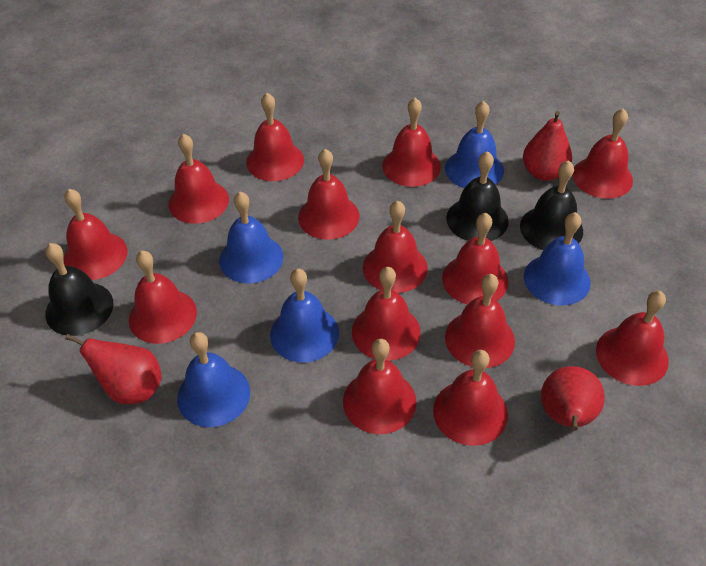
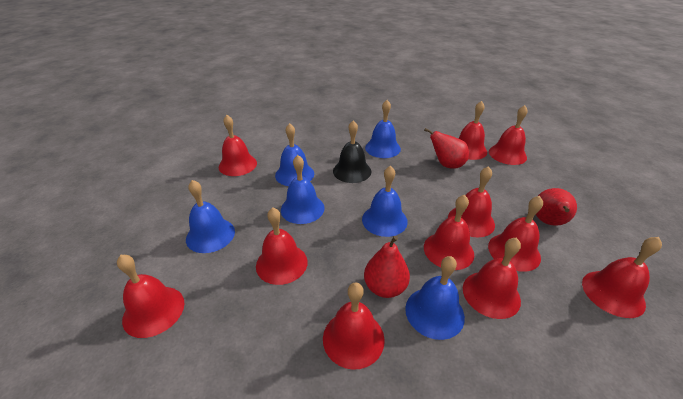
black bell: [45,243,114,336] [446,151,509,241] [520,160,583,250] = 3 -> [333,120,372,183] = 1
blue bell: [177,332,250,427] [219,192,283,283] [270,269,339,363] [445,101,504,188] [524,212,591,306] = 5 -> [186,180,235,253] [275,123,314,186] [281,155,325,224] [362,166,408,237] [365,100,401,158] [405,256,465,340] = 6
red bell: [63,189,127,280] [129,251,197,344] [169,134,229,224] [246,93,304,181] [298,149,360,240] [343,339,416,434] [352,267,421,361] [363,201,428,293] [382,98,441,187] [433,350,508,446] [442,213,508,304] [445,274,515,368] [573,109,633,199] [596,291,669,386] = 14 -> [117,255,185,338] [219,115,257,176] [256,207,308,285] [323,283,385,370] [424,195,474,270] [448,166,495,237] [458,101,487,160] [463,238,521,319] [488,196,543,272] [489,105,528,165] [582,237,662,318] = 11

